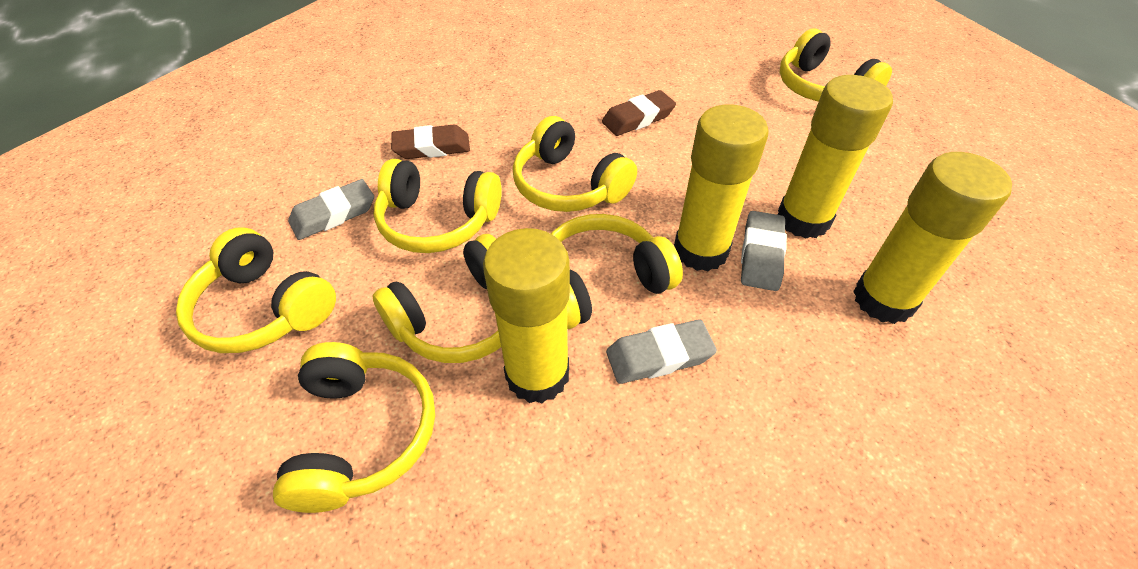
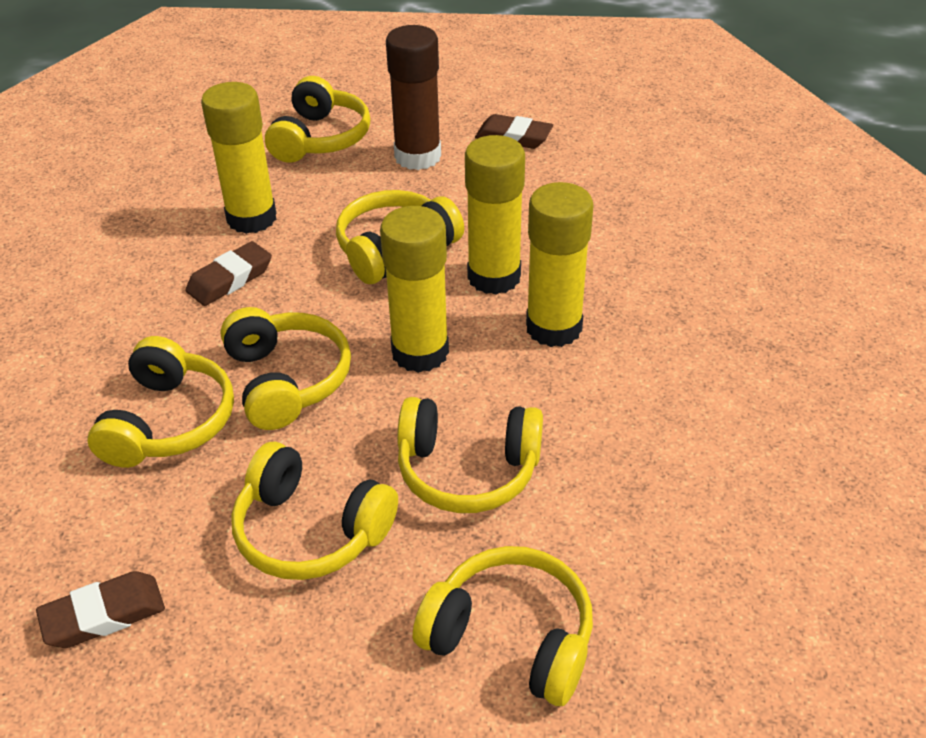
brown eraser: [391,125,470,159] [602,90,676,136] = 2 -> [36,571,165,648] [185,241,272,306] [475,114,553,149] = 3
brown glue stick: none = 0 -> [386,25,441,170] = 1
grey eraser: [288,179,374,240] [606,320,717,384] [741,211,787,291] = 3 -> none = 0

